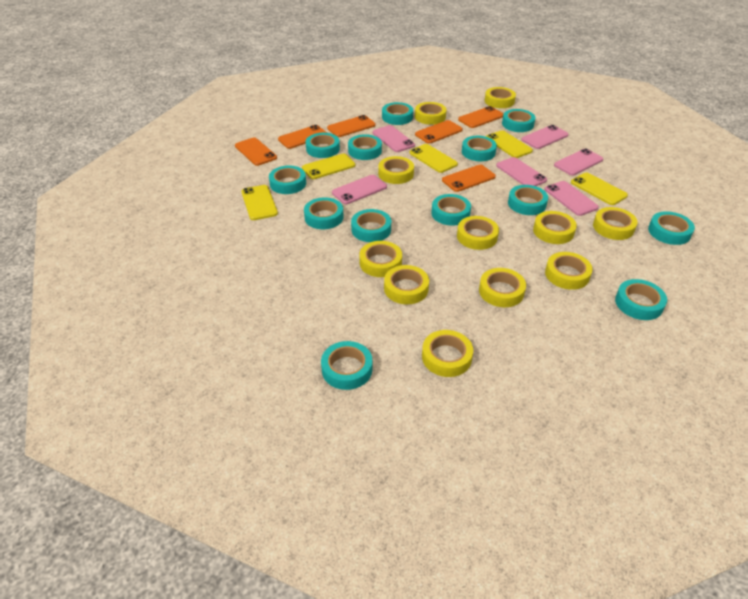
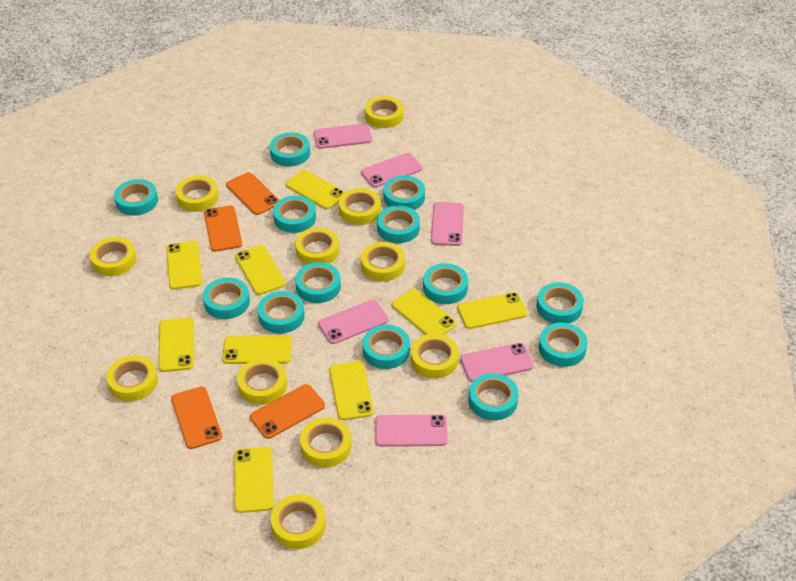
orange phone: [235,137,277,166] [278,125,327,149] [327,115,376,137] [415,120,463,144] [442,165,496,192] [458,106,503,128] = 6 -> [171,386,222,449] [204,206,242,252] [226,172,279,215] [250,384,325,439] = 4
yellow phone: [241,185,278,220] [302,154,355,179] [409,144,458,173] [486,130,533,158] [571,173,628,205] = 5 -> [158,317,194,372] [166,241,202,290] [222,336,292,364] [234,447,274,513] [235,245,286,295] [285,170,345,209] [329,361,374,420] [392,289,457,335] [457,292,527,329] = 9

